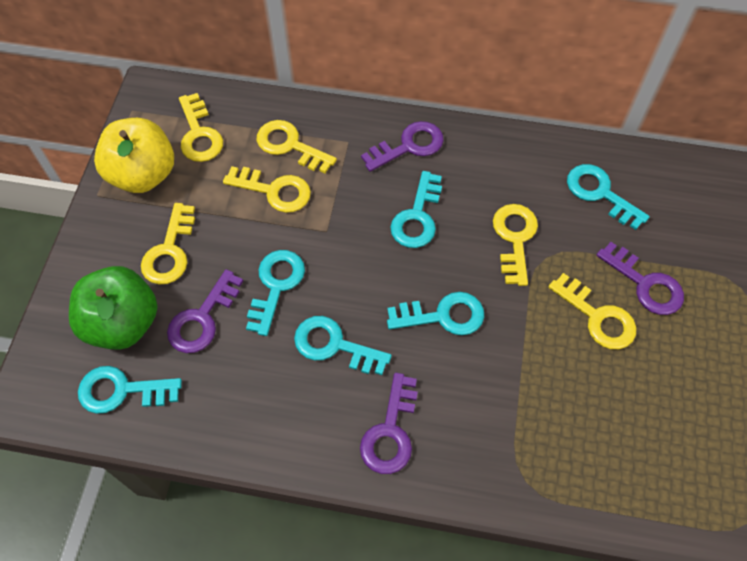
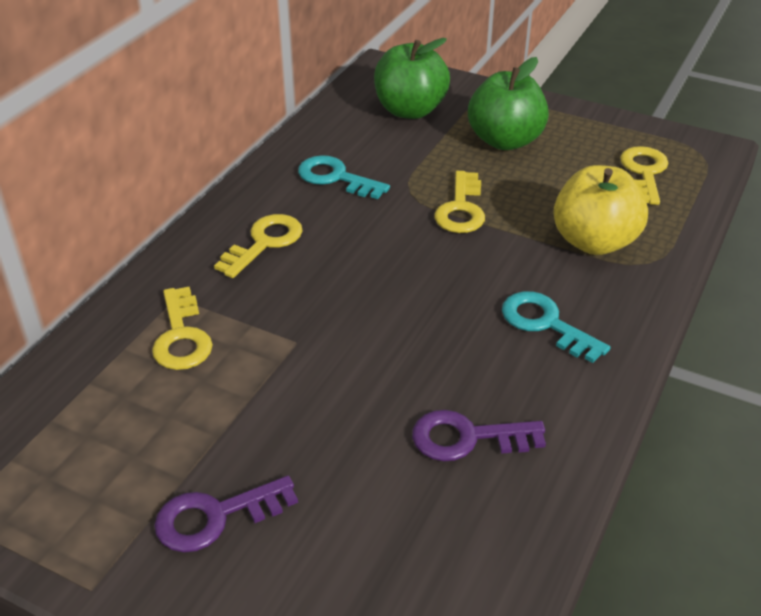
green apple: [69,266,157,350] = 1 -> [374,38,450,119] [468,57,549,150] = 2
purple key: [167,269,243,353] [360,373,418,474] [361,121,444,172] [596,242,684,315] = 4 -> [154,476,298,552] [412,410,546,461] = 2
turquoise key: [78,366,182,414] [246,250,305,336] [294,316,392,375] [387,292,484,335] [390,171,442,248] [567,164,650,230] = 6 -> [298,155,390,199] [502,291,611,363] = 2
yellow key: [141,203,195,285] [179,93,223,162] [223,166,311,213] [257,120,337,173] [493,204,538,286] [548,273,636,349] = 6 -> [152,286,213,370] [214,214,303,278] [434,171,485,233] [620,146,669,205] = 4

